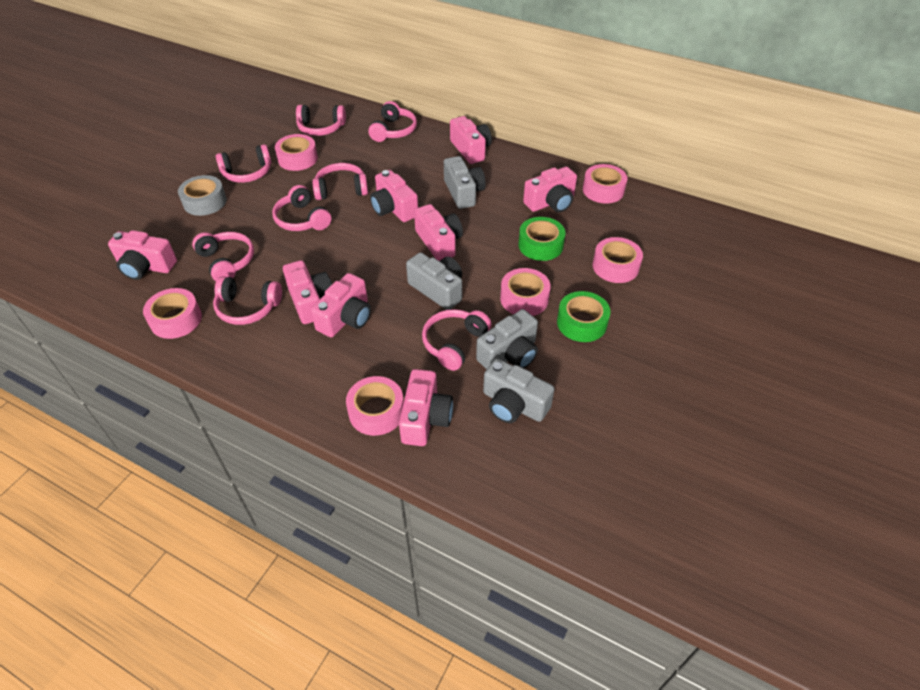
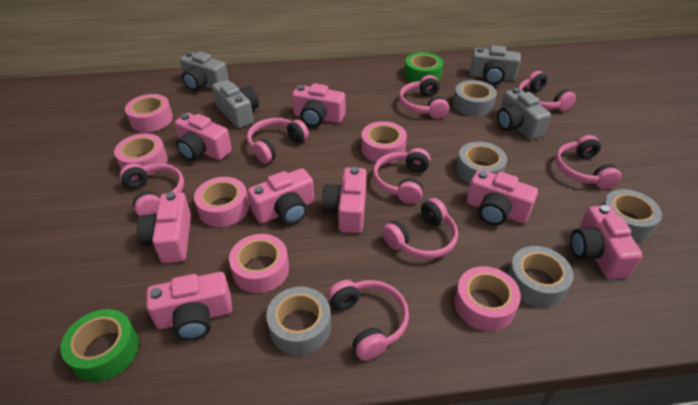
grey tape: [178,175,227,216] = 1 -> [266,287,331,355] [453,80,497,117] [456,142,507,184] [507,246,574,307] [602,189,662,241] = 5

